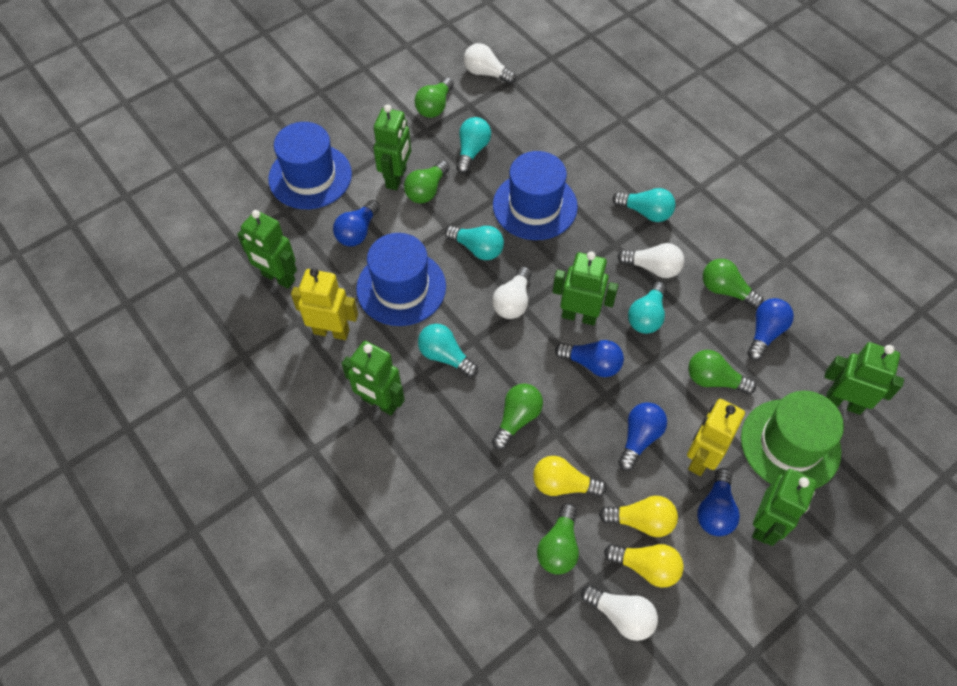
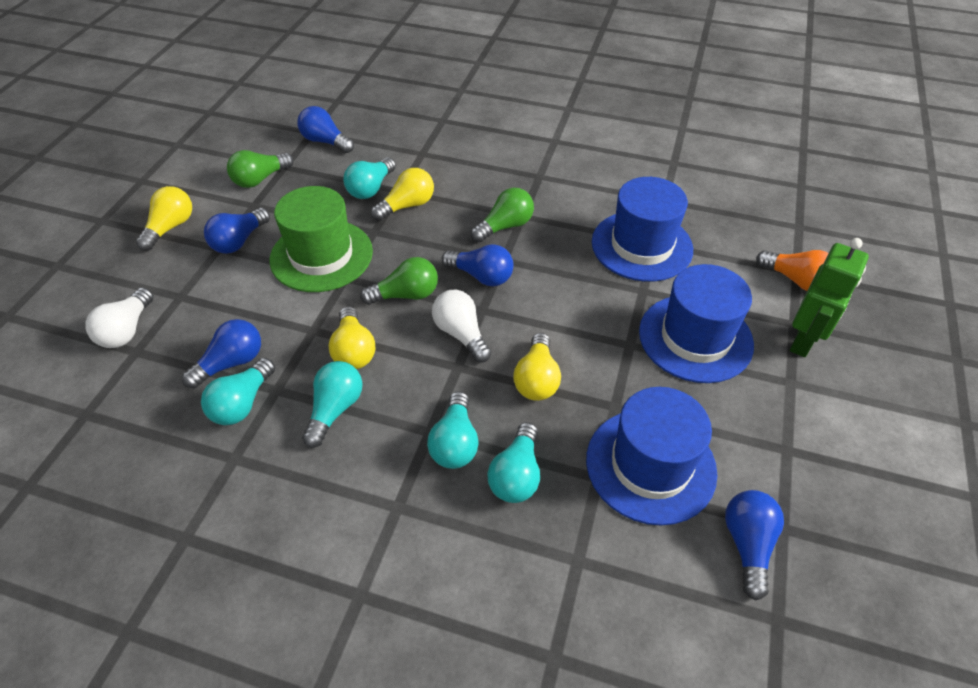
green light bulb: [404,160,450,203] [415,77,454,118] [492,384,543,450] [537,503,579,575] [688,350,756,395] [703,259,763,308] = 6 -> [227,150,294,188] [360,257,438,305] [471,188,534,242] = 3
green robot: [237,210,297,289] [341,341,405,415] [373,104,411,190] [553,252,619,326] [752,469,817,546] [824,342,904,415] = 6 -> [790,238,869,357] = 1
orange light bulb: none = 0 -> [756,250,829,291] = 1
white light bulb: [464,43,516,84] [492,266,532,319] [581,585,658,641] [617,243,684,278] = 4 -> [85,288,154,348] [432,290,491,362] = 2
yellow light bulb: [533,456,607,497] [599,496,678,537] [604,544,684,588] = 3 -> [136,186,192,251] [328,306,375,369] [371,168,434,221] [513,333,561,401] = 4
yellow robot: [291,268,358,340] [687,399,745,476] = 2 -> none = 0

